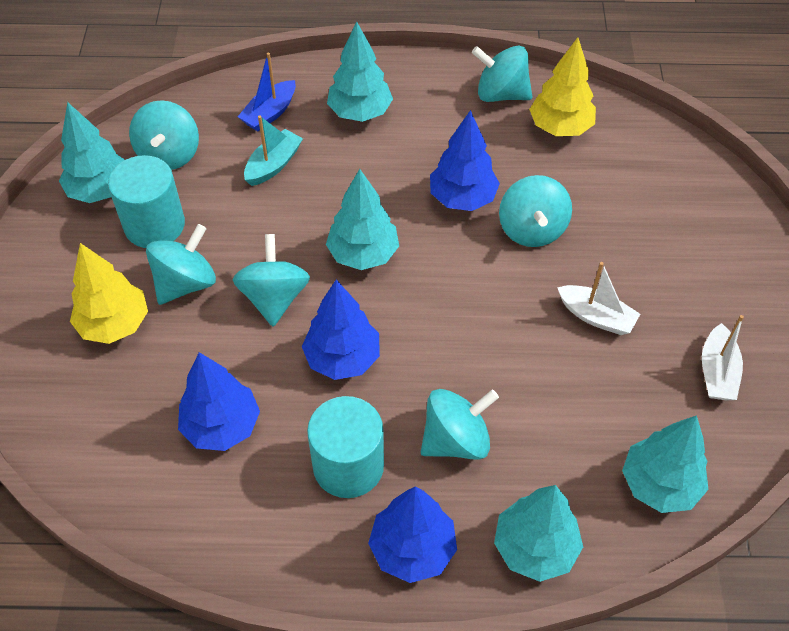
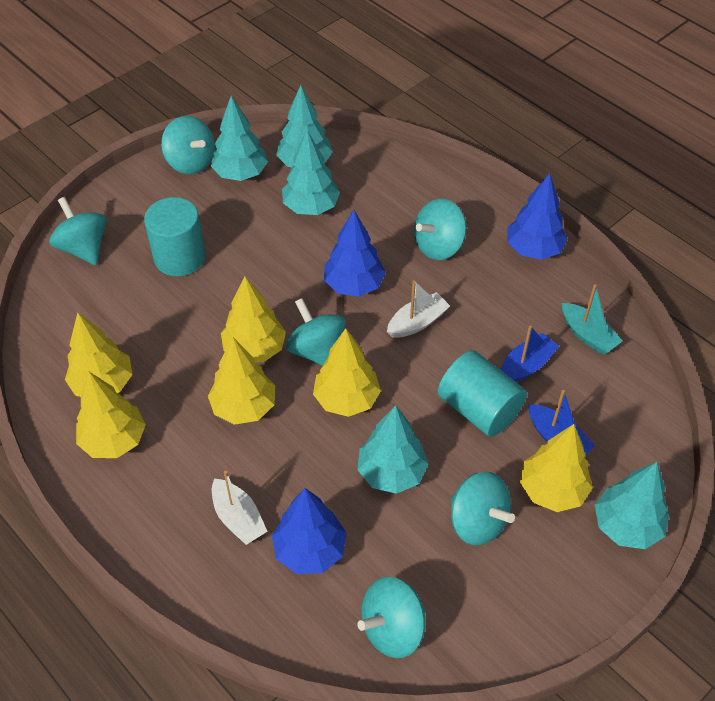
blue boat: [238,53,296,131] = 1 -> [501,326,559,382] [528,390,595,455] = 2
blue tree: [178,352,260,451] [302,279,380,380] [368,486,457,583] [430,110,500,211] = 4 -> [272,488,347,574] [324,210,386,297] [507,173,567,260] = 3
yellow tree: [70,243,148,344] [529,37,596,136] = 2 -> [65,312,133,397] [76,372,146,458] [208,336,275,425] [221,276,286,362] [313,328,381,417] [520,424,593,512] = 6

